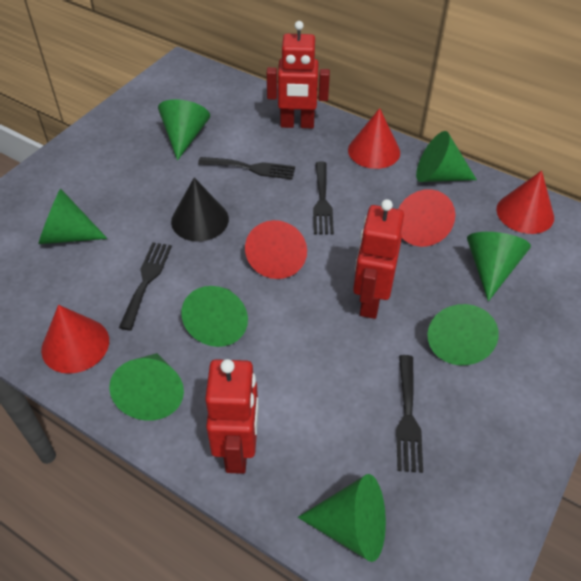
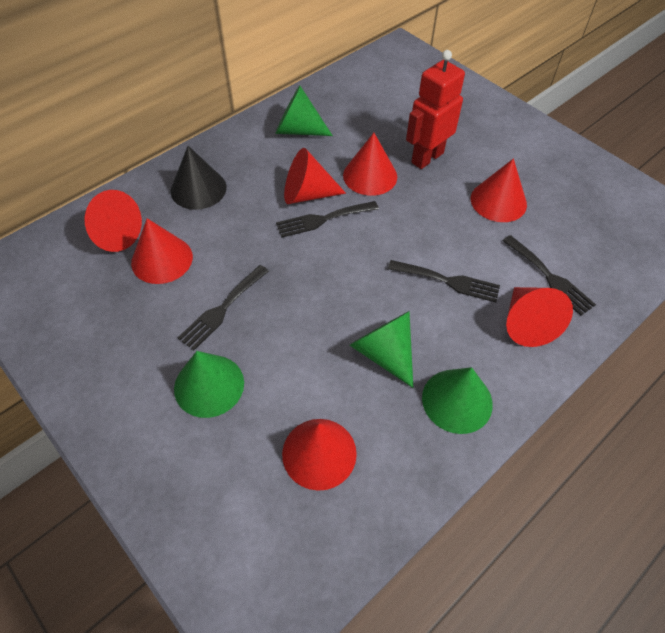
green cone: [38,188,108,244] [109,353,184,421] [158,99,210,161] [181,286,248,347] [298,474,386,562] [416,131,477,182] [427,304,499,365] [467,232,531,302] = 8 -> [174,351,244,418] [275,85,333,136] [349,311,413,388] [422,367,493,434] = 4
red cone: [41,305,109,374] [245,220,307,279] [348,108,400,169] [398,189,455,247] [496,170,554,234] = 5 -> [84,190,142,252] [131,218,193,284] [282,419,357,491] [284,148,346,204] [343,133,397,196] [471,159,527,222] [506,287,573,347] = 7
red robot: [205,359,259,474] [267,21,330,129] [353,199,404,319] = 3 -> [406,50,465,169] = 1

